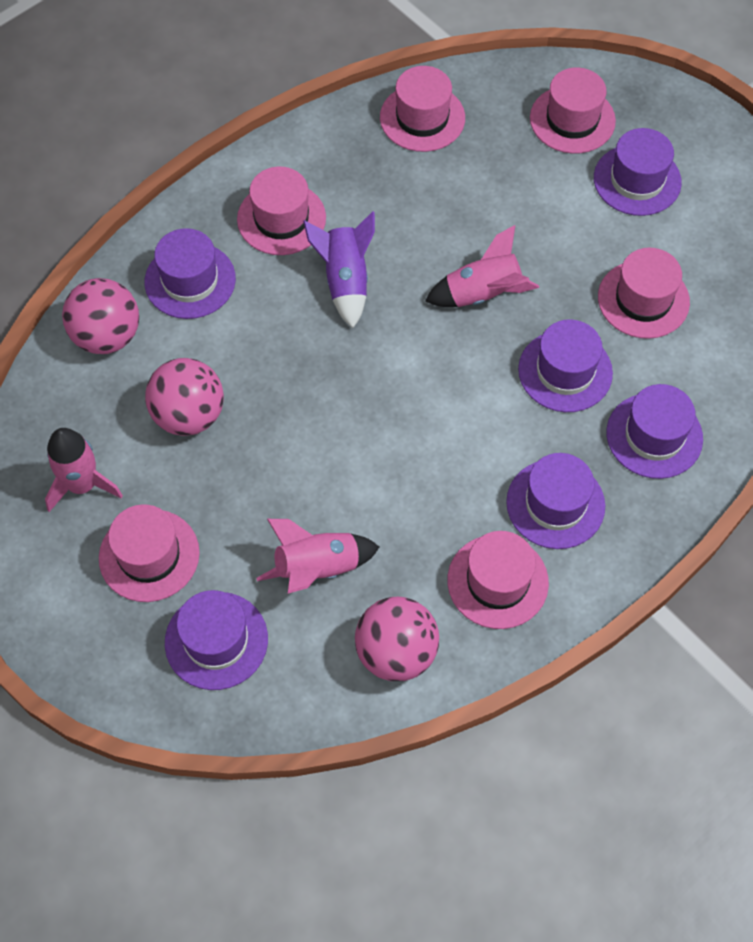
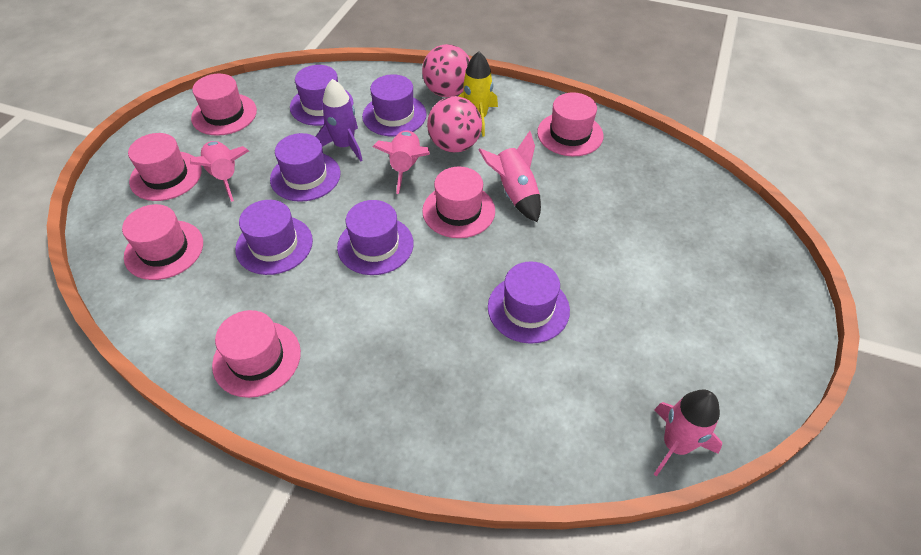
pink ball: [62,278,139,354] [145,358,224,436] [355,597,439,681] = 3 -> [422,44,470,97] [427,96,482,153] = 2
pink rocket: [45,428,123,512] [256,519,379,593] [425,225,539,307] = 3 -> [190,141,249,202] [373,131,430,194] [479,131,541,222] [654,390,722,477] = 4
yellow rocket: none = 0 -> [458,51,498,137] = 1

